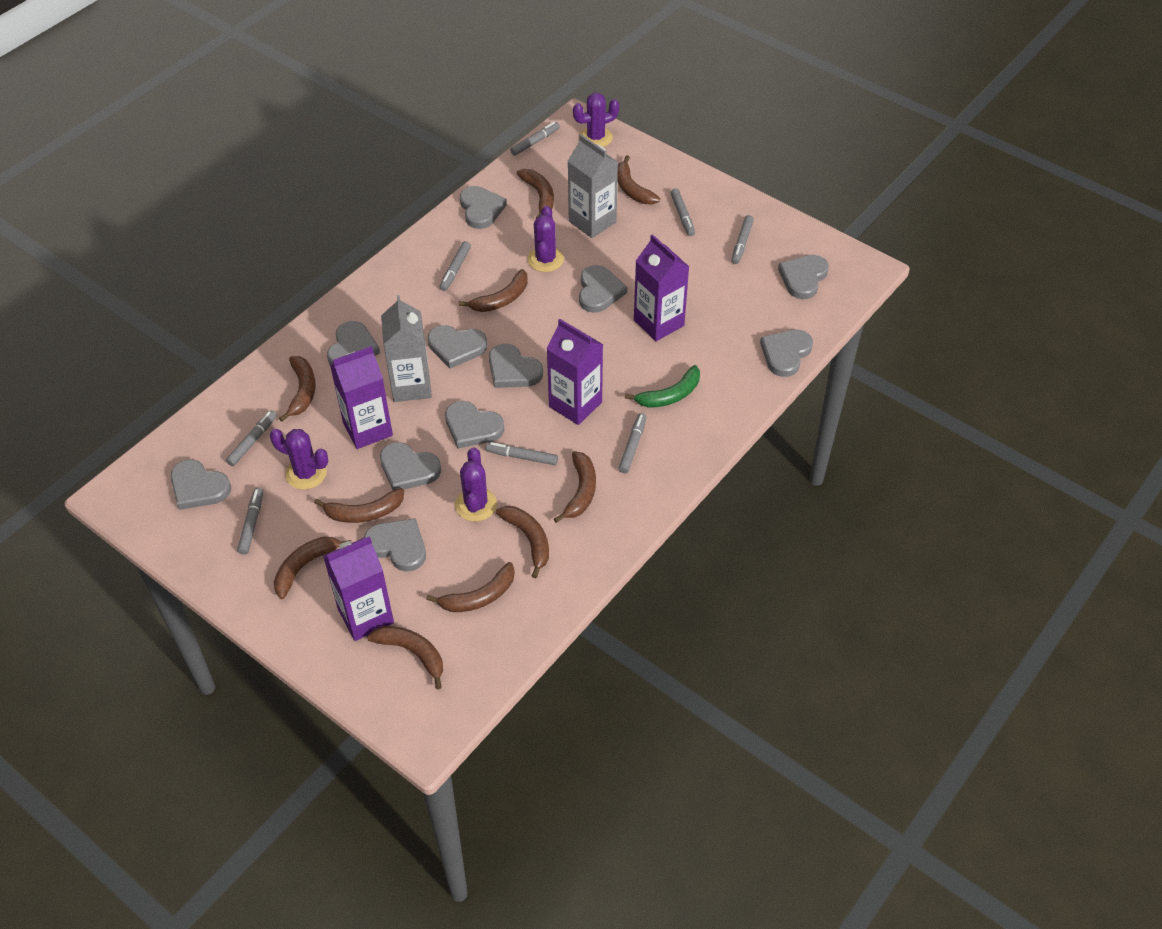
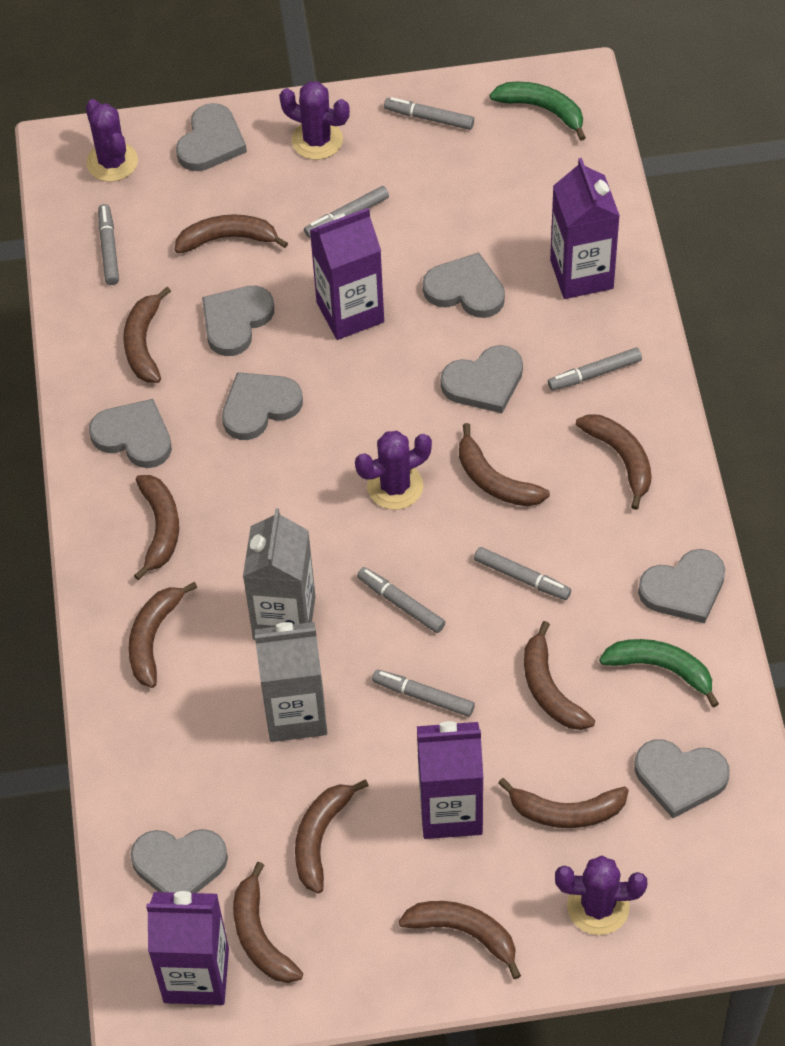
brown banana: [274,537,351,599] [279,356,316,422] [314,488,404,523] [367,626,443,690] [426,562,515,612] [459,269,528,312] [496,506,549,578] [516,169,554,219] [554,451,596,523] [617,155,660,204] = 10 -> [123,287,171,383] [128,582,197,688] [134,475,179,580] [174,214,288,254] [233,862,303,983] [295,780,369,893] [399,901,521,979] [459,423,550,506] [498,778,629,828] [524,621,595,730] [576,414,652,510] = 11
green banana: [625,365,700,408] = 1 -> [490,82,586,141] [599,639,719,708] = 2
grey heart: [170,459,231,510] [327,321,380,365] [364,518,426,572] [380,442,441,490] [428,325,487,368] [445,401,504,448] [460,186,507,229] [489,344,543,388] [579,265,627,313] [760,329,813,377] [778,255,829,299] = 11 -> [89,399,172,468] [130,829,228,893] [176,103,247,171] [202,286,274,356] [222,372,303,440] [423,252,505,318] [441,345,523,413] [634,739,730,818] [638,549,725,623] = 9
grey marker: [226,410,277,466] [237,488,263,555] [440,241,471,291] [485,442,558,465] [510,122,560,156] [618,413,647,473] [670,188,695,236] [732,215,754,264] = 8 -> [98,204,119,285] [304,186,389,238] [357,567,445,633] [372,669,475,717] [384,97,474,130] [474,547,571,600] [548,348,642,391] = 7

